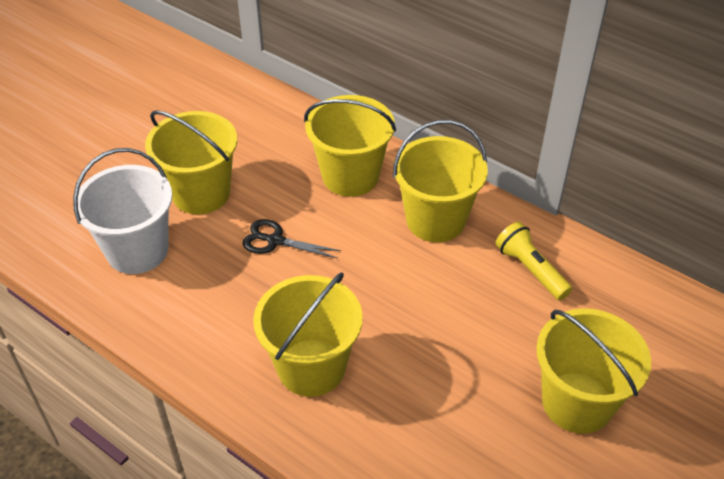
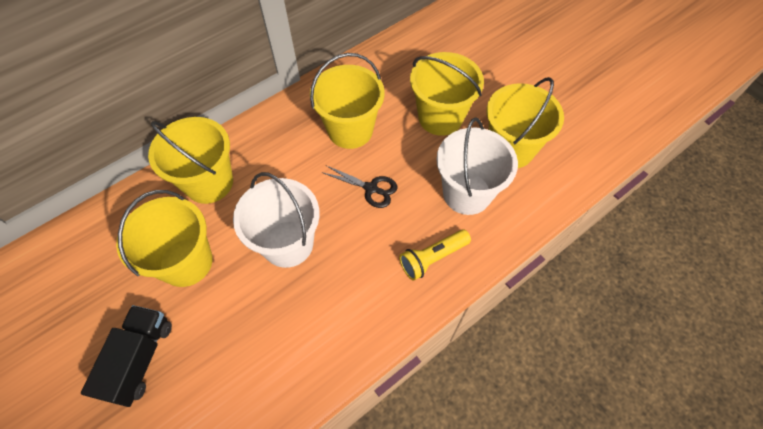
black truck: none = 0 -> [81,305,172,407] = 1
white bucket: [73,148,172,274] = 1 -> [233,172,320,268] [436,118,518,215] = 2

